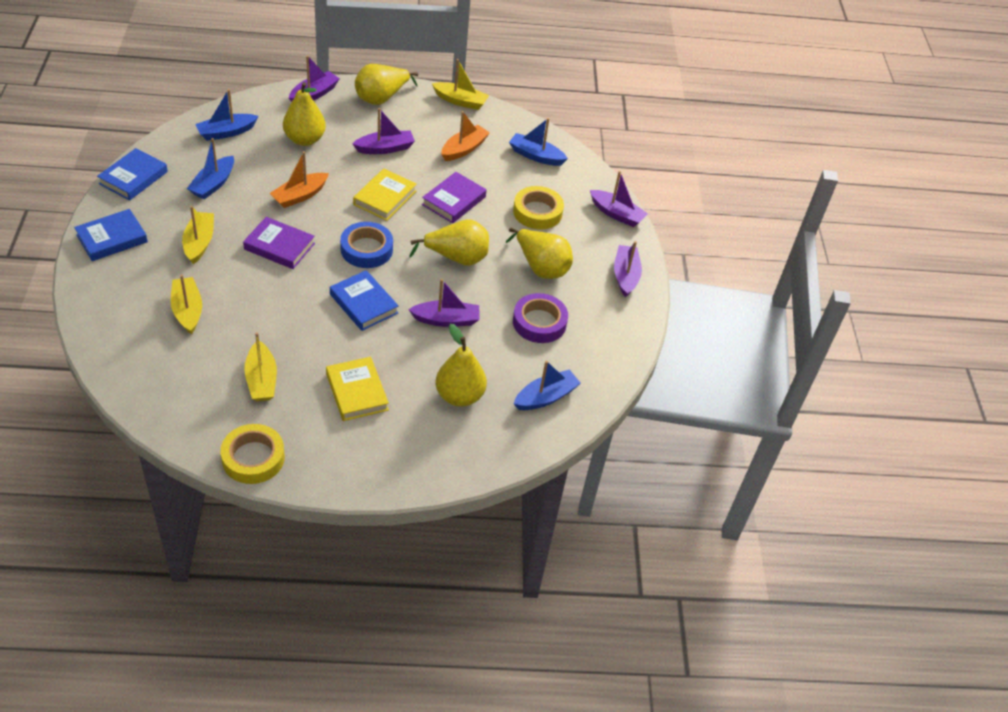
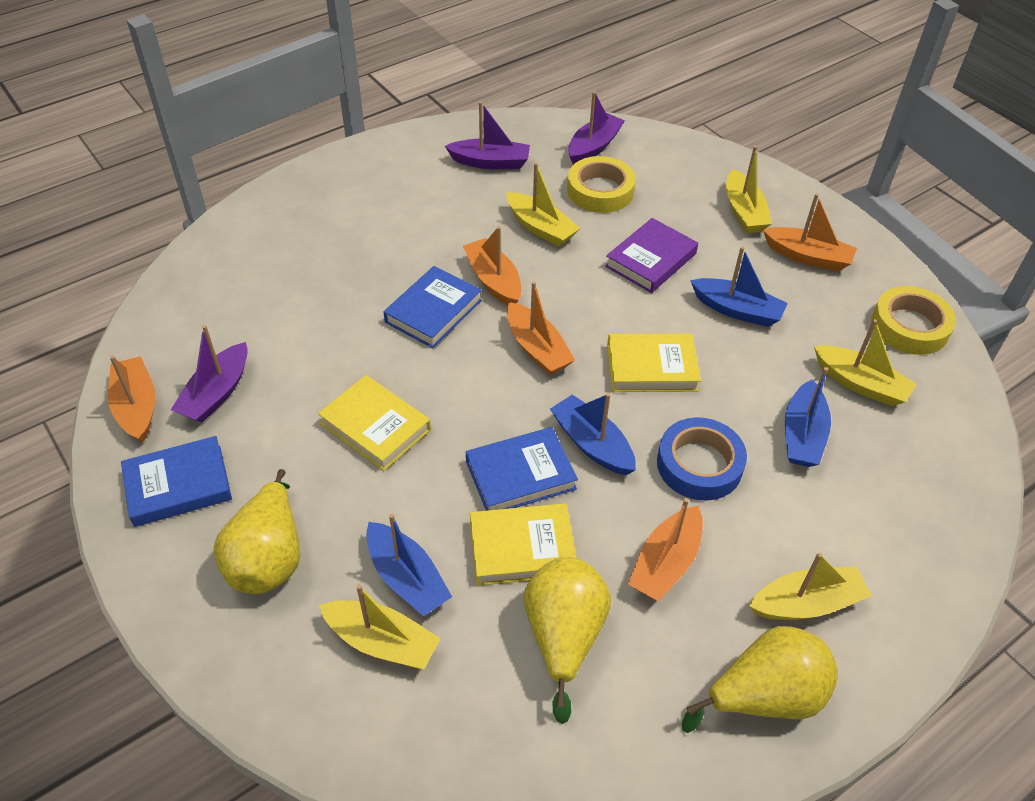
orange boat: [270,151,329,208] [441,111,490,161] = 2 -> [108,356,155,443] [463,226,522,305] [507,281,575,375] [628,498,703,601] [763,193,857,271] = 5
purple boat: [289,55,340,102] [352,108,415,154] [408,279,480,327] [590,171,648,227] [614,241,642,298] = 5 -> [171,325,248,423] [445,101,530,169] [568,91,625,165] = 3
purple book: [243,217,315,269] [422,172,487,223] = 2 -> [605,218,698,293] = 1
purple tape: [513,293,568,343] = 1 -> none = 0
yellow boat: [171,274,202,335] [182,206,214,264] [244,332,277,401] [432,59,489,110] = 4 -> [319,584,441,669] [506,163,580,247] [726,146,772,233] [749,553,872,620] [814,319,917,406] = 5
yellow book: [326,357,389,421] [353,169,417,221] = 2 -> [318,375,431,471] [470,503,577,586] [607,334,701,392] = 3
yellow pear: [283,82,326,146] [355,64,418,105] [409,219,489,266] [436,324,487,407] [505,228,573,279] = 5 -> [214,469,300,594] [524,557,611,724] [682,626,838,733] = 3

